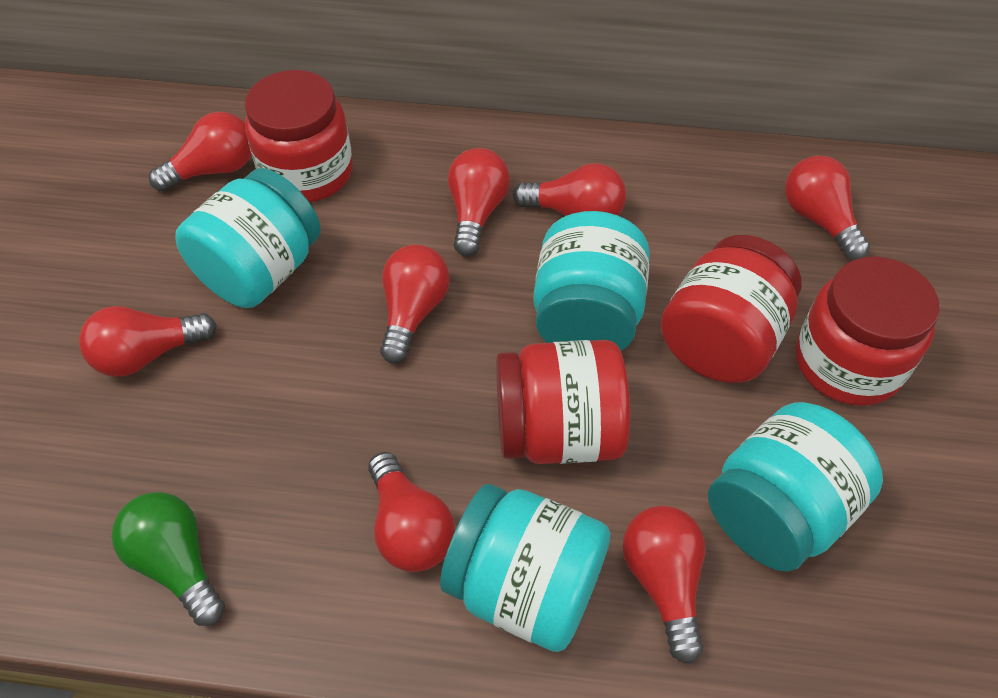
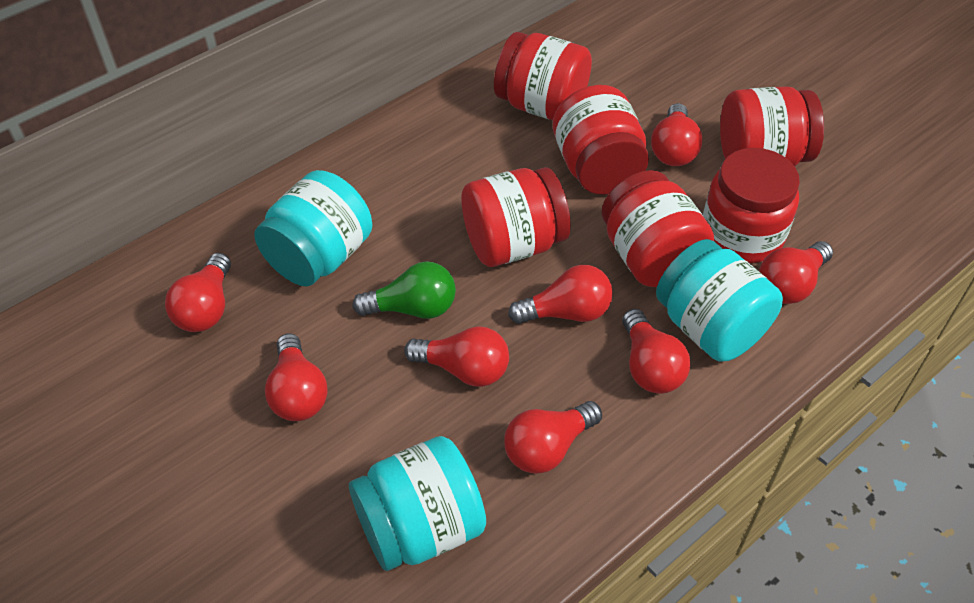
red jar: [245,70,353,202] [496,340,630,464] [661,235,801,383] [796,257,939,406] = 4 -> [461,167,571,267] [494,32,592,120] [553,85,649,194] [601,170,714,287] [703,148,800,263] [720,86,824,166] = 6
turquoise jar: [175,168,321,308] [440,484,611,652] [533,211,650,351] [708,402,883,572] = 4 -> [254,170,372,287] [349,436,486,571] [656,239,783,362] = 3

